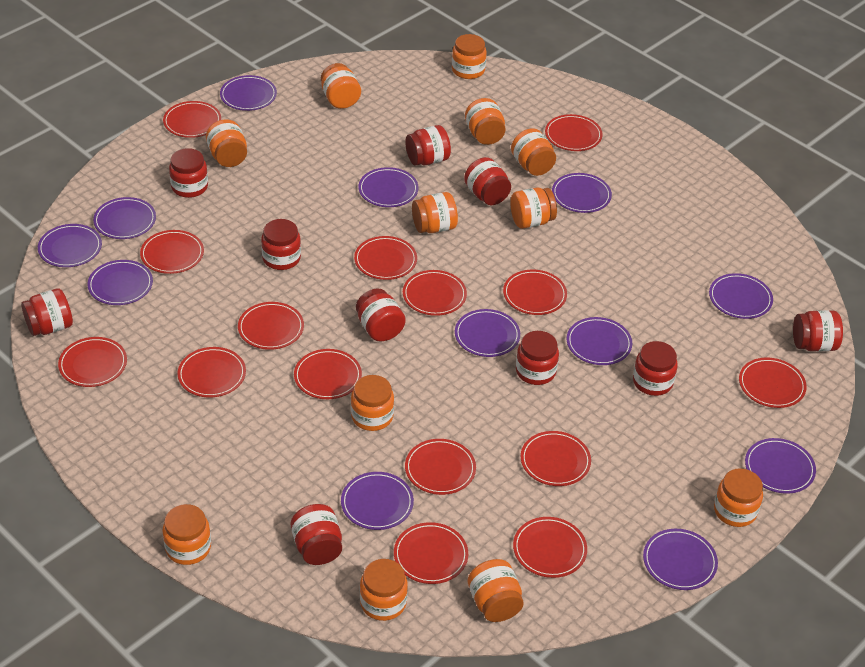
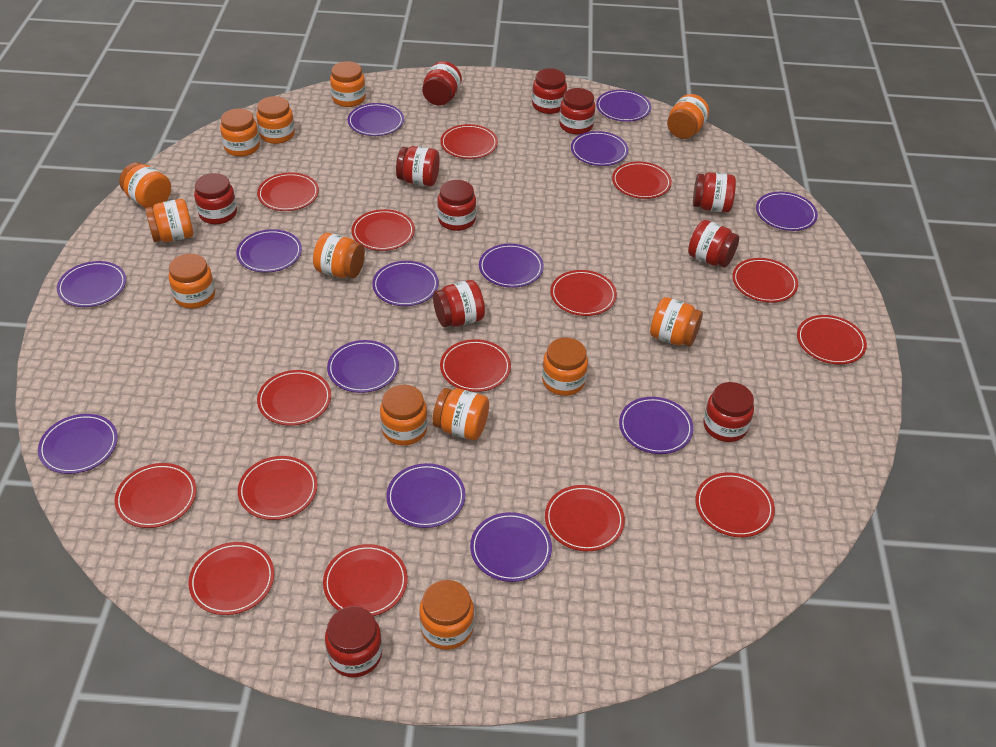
orange jar: [163,504,211,565] [206,120,247,167] [321,63,361,109] [351,375,394,431] [360,559,408,621] [412,192,458,233] [452,34,487,79] [465,98,506,145] [468,559,524,622] [510,188,557,229] [511,128,556,176] [714,468,763,527] = 12 -> [119,163,171,208] [145,199,193,242] [168,254,215,309] [220,108,260,157] [256,96,295,144] [313,233,365,278] [330,61,366,107] [380,385,428,445] [419,580,474,650] [433,388,489,440] [542,337,588,396] [650,297,703,347] [667,94,709,139] = 13
purple plate: [38,224,102,267] [87,260,153,305] [93,197,156,239] [220,75,277,111] [341,472,414,530] [358,167,419,207] [455,309,520,357] [552,173,612,213] [567,317,632,365] [643,529,718,590] [709,273,773,319] [745,438,816,494] = 12 -> [38,414,118,474] [57,261,126,307] [236,229,302,273] [327,340,399,393] [347,103,404,136] [372,261,439,306] [386,463,466,528] [470,512,552,582] [479,244,544,288] [571,131,628,166] [596,90,651,122] [619,397,694,454] [756,192,818,231] = 13
red jar: [21,288,73,336] [169,148,208,198] [261,219,301,270] [291,504,342,565] [356,288,406,341] [405,125,451,166] [464,157,511,205] [516,331,559,385] [633,341,678,396] [793,310,843,351] = 10 -> [194,173,237,224] [325,606,382,678] [396,146,440,186] [422,61,462,106] [433,280,485,327] [437,180,476,231] [532,68,567,114] [559,88,595,135] [688,220,739,267] [693,172,736,212] [703,382,754,442] = 11

